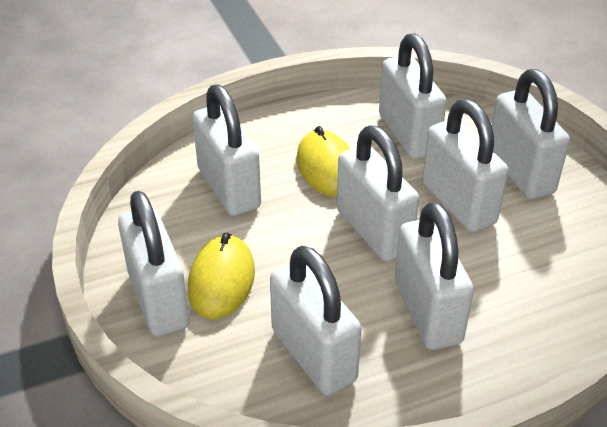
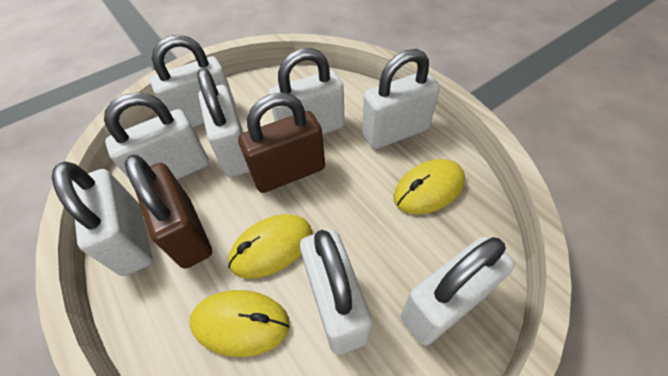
brown padlock: none = 0 -> [125,155,212,269] [238,92,325,193] = 2
yellow mouse: [188,232,255,319] [296,126,350,197] = 2 -> [189,290,290,357] [228,214,312,279] [393,159,465,214] = 3

